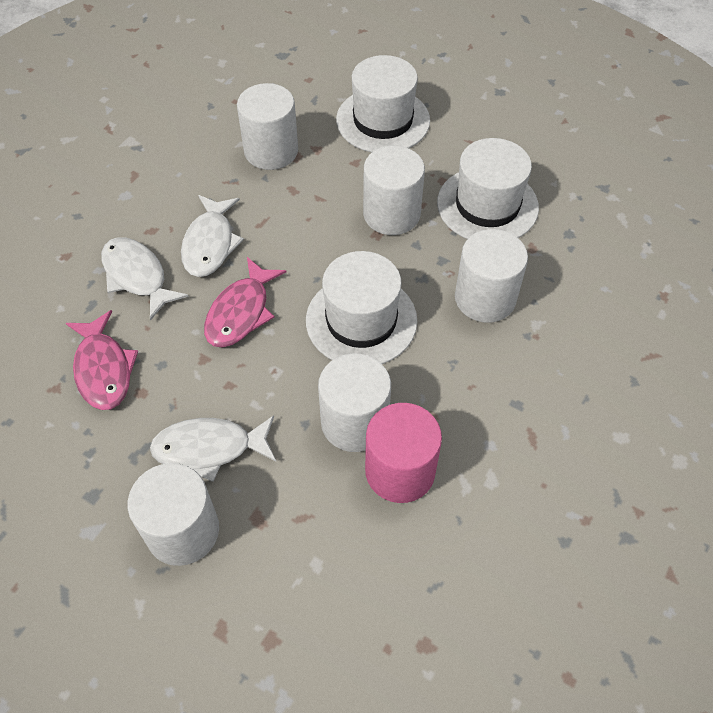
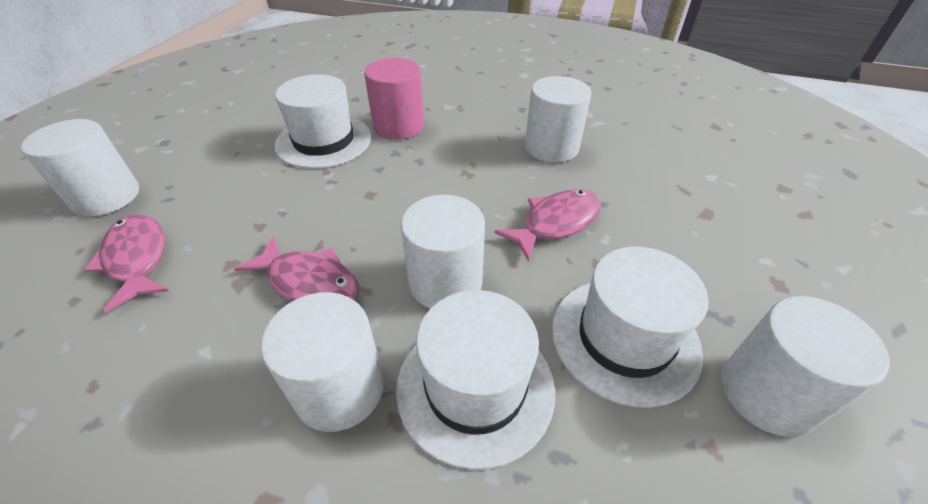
pink fish: [66,310,138,410] [204,257,286,347] = 2 -> [85,214,169,313] [234,236,359,302] [494,189,601,262] = 3
white fish: [101,237,189,321] [150,415,276,482] [181,195,244,277] = 3 -> none = 0

